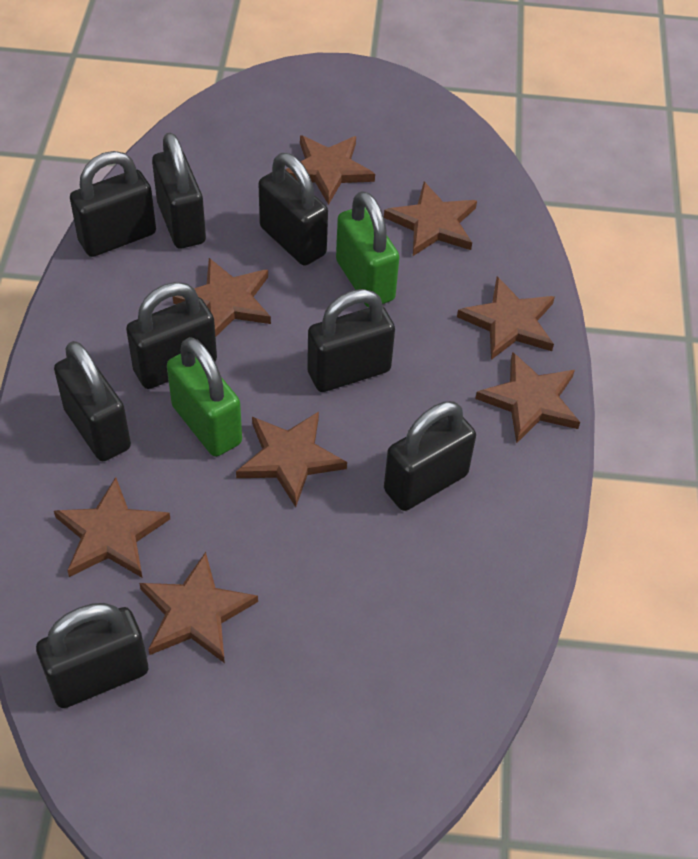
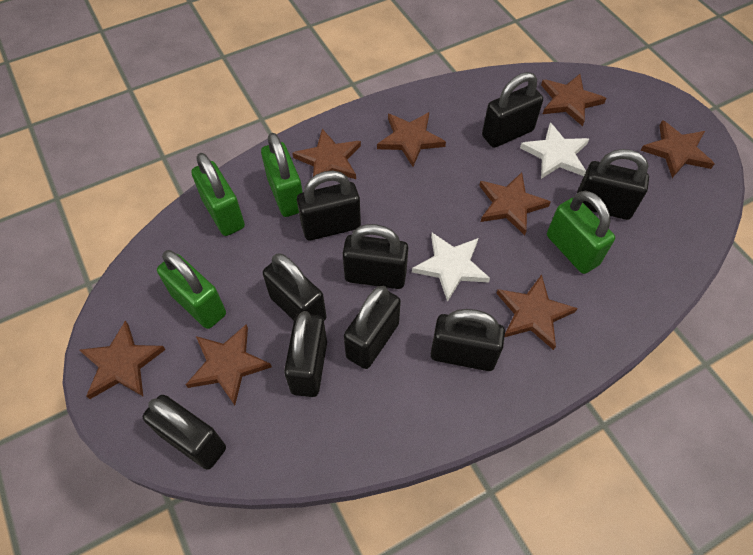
black padlock: [36,603,148,708] [54,341,131,461] [70,151,156,257] [126,282,217,389] [152,133,206,249] [259,153,328,266] [307,289,395,392] [384,401,476,511] = 8 -> [143,395,226,469] [263,253,326,321] [284,311,327,397] [297,171,361,240] [343,224,408,289] [344,286,401,369] [431,309,505,371] [482,72,543,148] [577,149,649,220] = 9
green padlock: [167,337,242,457] [336,191,399,307] = 2 -> [157,250,226,329] [191,153,245,236] [261,133,303,217] [547,191,615,274] = 4
white star: none = 0 -> [412,233,490,302] [520,122,589,179] = 2

